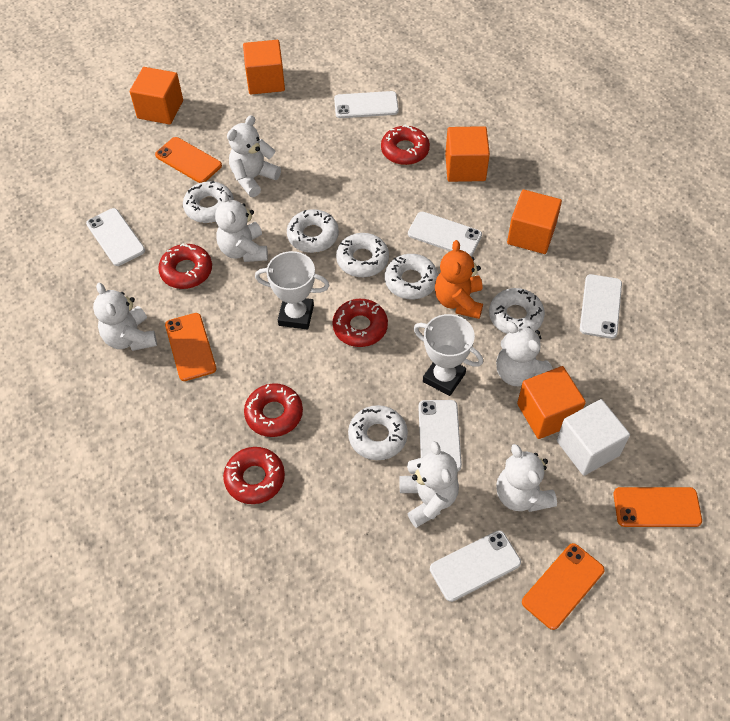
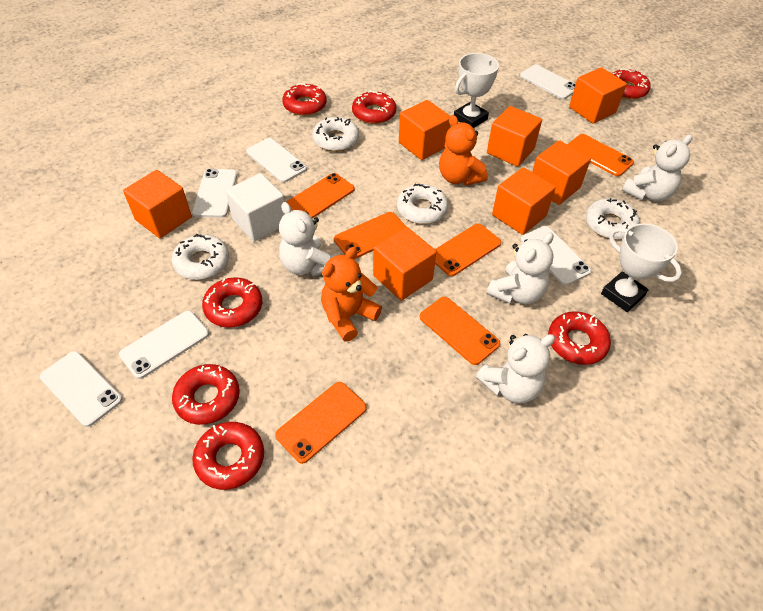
orange cube: [130,67,183,124] [243,40,285,94] [445,126,490,182] [507,190,562,254] [517,366,586,439] = 5 -> [123,170,192,238] [373,227,436,301] [399,100,451,160] [487,106,542,167] [492,167,556,235] [532,140,591,205] [569,67,627,124] = 7
orange phone: [155,137,222,183] [165,313,216,381] [522,543,605,630] [613,487,702,527] = 4 -> [275,382,367,464] [287,173,355,218] [334,212,406,259] [420,297,500,365] [435,224,501,276] [567,134,634,176] = 6
orange teddy bear: [435,240,483,319] = 1 -> [321,247,382,342] [439,115,488,186] = 2
red donut: [158,243,212,289] [223,447,285,504] [244,383,303,437] [332,299,388,347] [381,125,430,165] = 5 -> [172,364,240,425] [192,422,264,490] [202,277,262,327] [282,83,327,116] [352,91,396,124] [548,311,611,365] [612,68,651,100] = 7
white donut: [183,181,234,223] [287,209,339,253] [336,233,389,277] [348,405,408,460] [385,254,438,299] [489,288,545,334] = 6 -> [172,234,229,280] [313,117,359,151] [397,183,448,224] [586,198,640,240] = 4
white teddy bear: [93,283,157,351] [215,191,268,262] [227,115,281,197] [399,441,459,528] [496,322,553,386] [496,444,557,512] = 6 -> [279,202,334,276] [476,334,555,404] [486,232,554,304] [622,134,692,201] = 4

